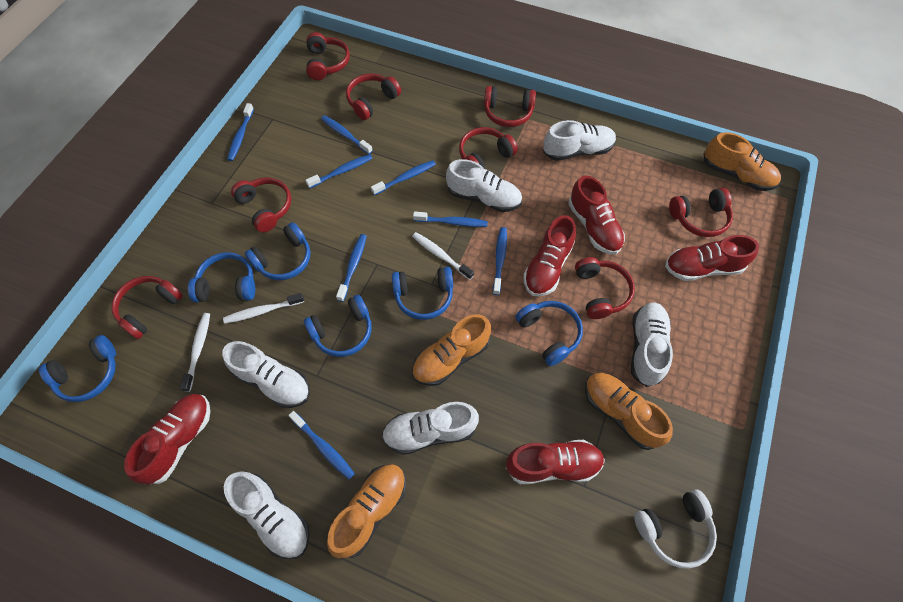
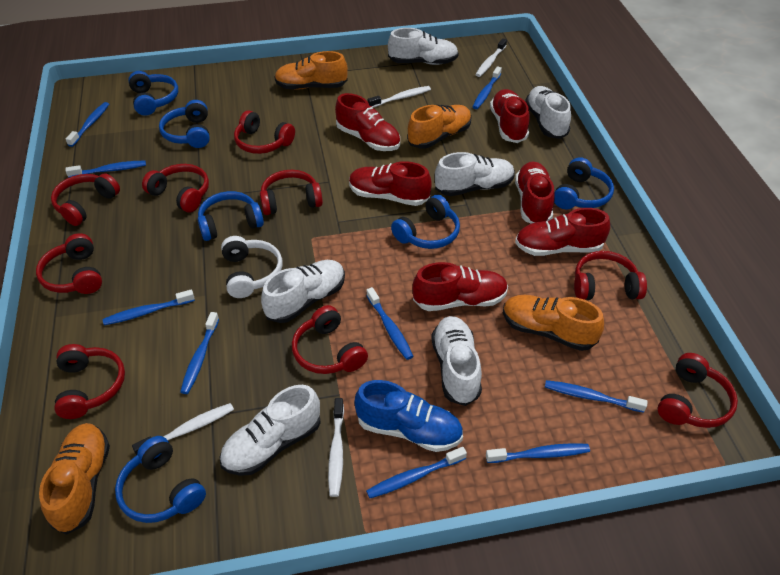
blue shoe: none = 0 -> [355,380,463,452] = 1
blue toothbrush: [227,103,254,161] [288,411,355,479] [305,154,373,189] [321,115,373,154] [336,234,367,302] [371,160,436,195] [413,211,488,227] [493,227,507,295] = 8 -> [65,160,146,178] [66,102,109,147] [102,290,195,325] [180,312,219,394] [366,287,413,360] [366,447,467,498] [473,66,502,109] [486,443,590,463] [545,380,648,413] = 9
red headphones: [111,276,183,339] [231,178,291,232] [306,32,350,80] [346,73,401,120] [459,127,518,169] [484,86,536,127] [575,257,635,319] [669,188,733,237] = 8 -> [36,233,102,294] [51,173,120,226] [54,344,125,419] [142,164,209,212] [234,110,295,154] [260,170,323,215] [292,305,368,374] [574,251,647,300] [657,353,738,428] = 9
red shoe: [124,394,210,485] [506,440,605,484] [523,215,576,297] [568,176,625,254] [665,235,759,281] = 5 -> [335,93,400,151] [349,161,431,206] [413,262,508,311] [490,89,530,143] [515,162,555,224] [515,208,610,256] = 6
white toothbrush: [180,313,210,392] [223,293,304,324] [412,232,474,280] = 3 -> [132,403,234,455] [328,398,344,497] [368,86,431,108] [475,38,507,77] = 4

